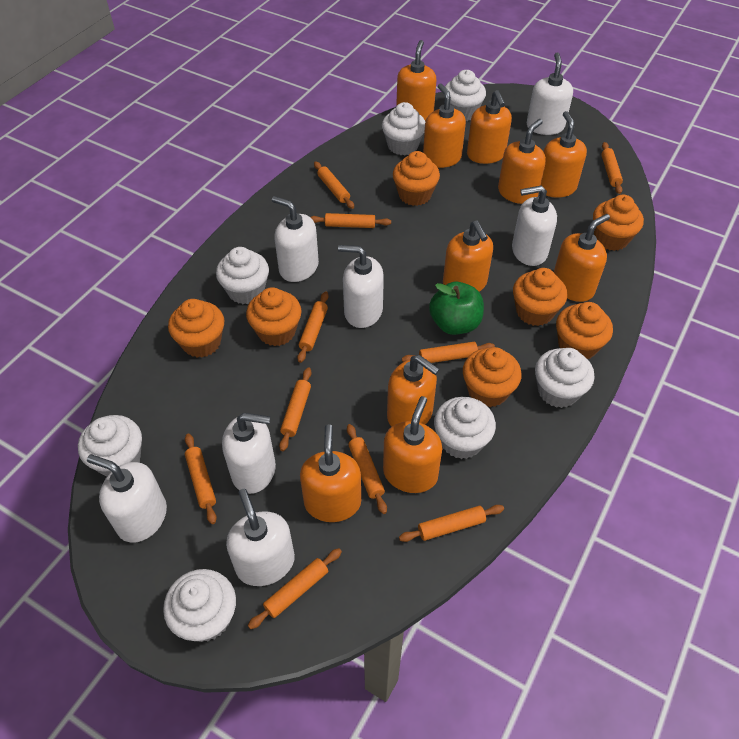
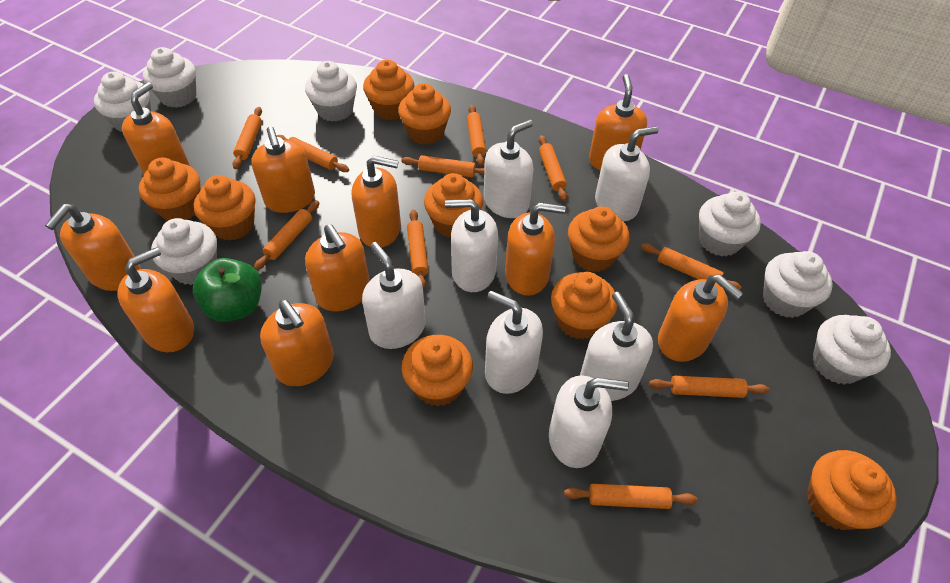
orange cupcake: [168,299,224,358] [246,287,302,346] [393,151,440,206] [463,347,521,407] [513,268,567,326] [556,302,613,359] [593,195,644,251] = 7 -> [139,158,200,221] [194,175,255,241] [363,60,414,120] [398,83,451,145] [402,335,473,406] [424,173,483,238] [551,272,617,340] [568,206,629,272] [807,450,897,530] = 9

